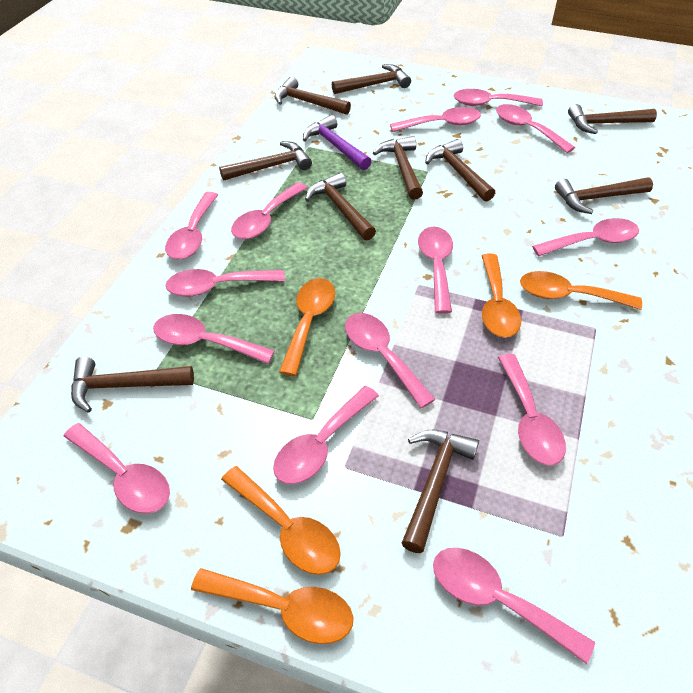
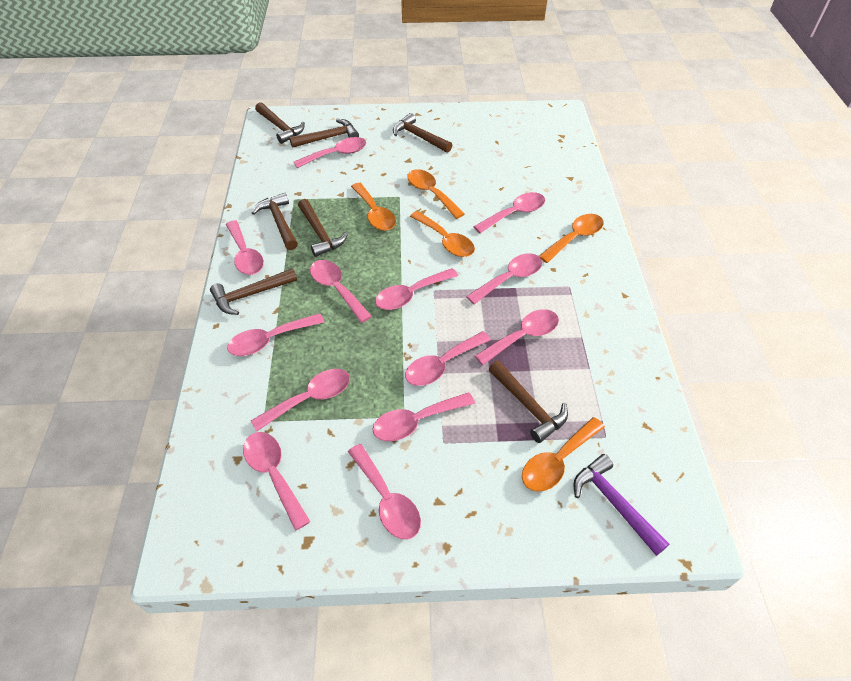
brown hammer: [71,357,194,413] [219,141,312,181] [275,77,351,115] [305,173,376,240] [332,64,411,94] [373,136,423,200] [402,430,479,553] [425,139,495,202] [555,177,653,214] [568,104,657,134] = 10 -> [210,268,297,315] [252,193,298,250] [255,102,305,144] [289,119,359,148] [298,199,348,257] [393,113,452,153] [489,361,568,443] = 7
pink spoon: [64,423,170,514] [153,314,275,364] [165,192,218,259] [165,269,285,297] [231,182,308,239] [273,386,379,484] [345,313,435,408] [390,107,481,132] [418,227,453,314] [433,548,595,664] [454,89,543,106] [496,104,575,153] [498,354,566,466] [532,218,639,256] = 14 -> [226,220,264,275] [227,313,324,356] [243,432,310,531] [251,369,350,431] [294,137,366,168] [310,260,372,323] [348,444,421,539] [372,392,475,441] [375,268,458,310] [405,331,491,386] [466,253,542,304] [473,192,545,233] [475,309,559,365] = 13

